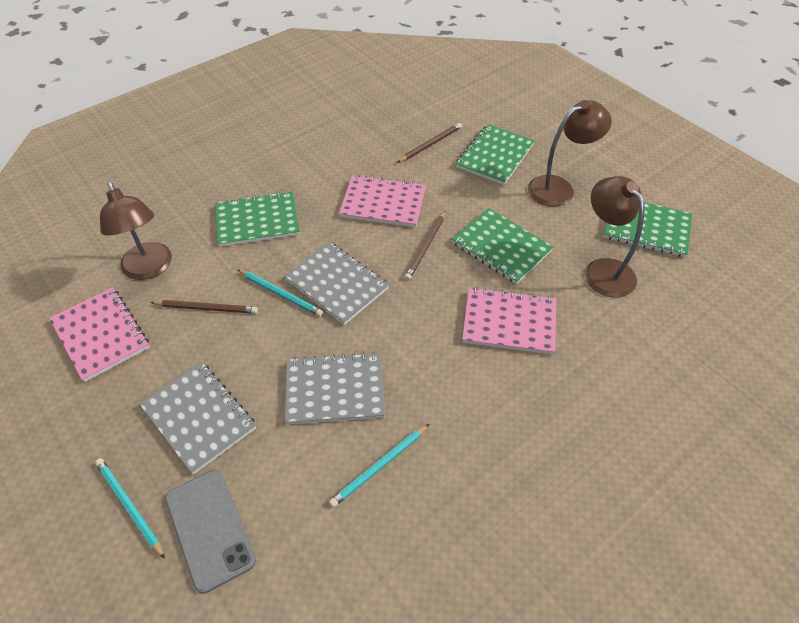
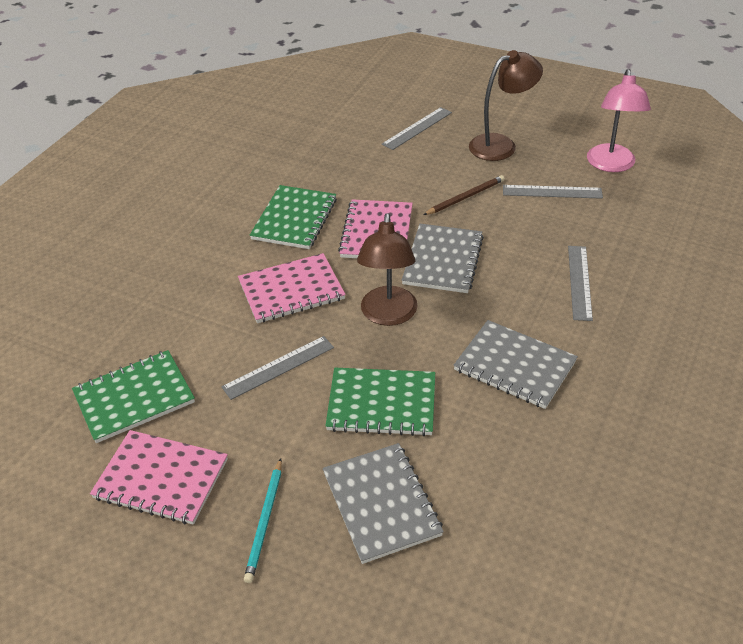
brown lamp: [100,182,172,280] [528,100,612,207] [585,176,645,298] = 3 -> [357,213,418,326] [469,50,543,161] = 2
brown pencil: [150,300,258,314] [397,123,462,163] [404,211,445,280] = 3 -> [423,175,505,215] = 1
green notebook: [215,191,299,247] [452,208,553,284] [456,124,535,185] [604,202,692,257] = 4 -> [72,350,195,443] [250,185,337,249] [325,368,435,436] = 3
grey phone: [165,470,256,594] = 1 -> none = 0
grey ruler: none = 0 -> [221,336,334,400] [382,107,452,150] [503,185,603,199] [568,246,593,321] = 4
pink lamp: none = 0 -> [587,69,651,172] = 1
turquoise pencil: [95,458,165,559] [237,269,323,316] [329,424,429,507] = 3 -> [244,458,282,583] = 1

